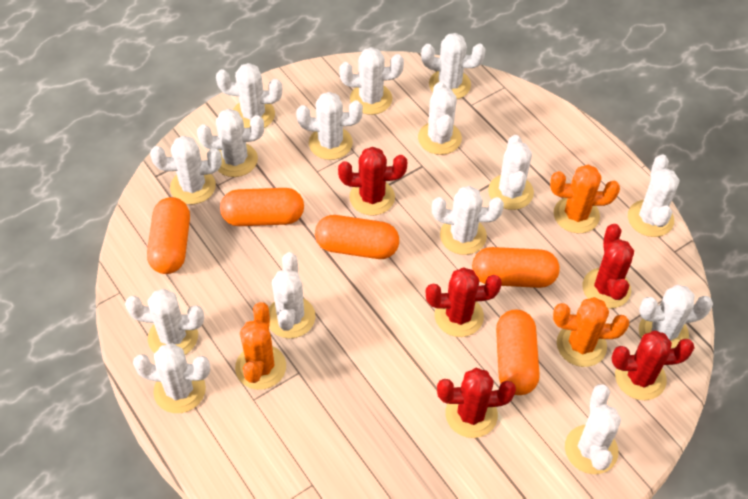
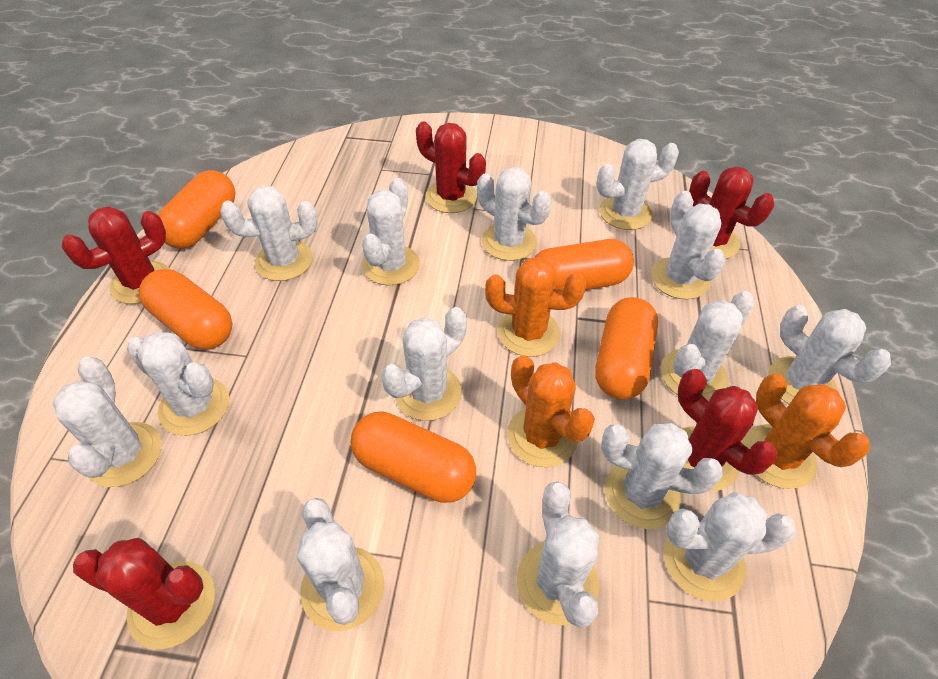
white cactus: [125,289,204,355] [133,343,210,413] [150,136,222,204] [197,109,264,177] [216,63,282,128] [269,252,316,338] [296,92,363,160] [339,47,404,115] [418,82,462,155] [421,33,486,99] [432,186,504,255] [488,135,534,210] [565,384,621,474] [628,154,680,237] [639,285,713,349] = 15 -> [53,357,162,487] [127,331,229,436] [220,185,318,281] [297,498,384,631] [362,178,420,285] [381,307,467,421] [477,167,551,261] [517,482,600,628] [596,139,679,230] [601,423,723,529] [651,191,726,300] [661,291,755,401] [664,492,797,602] [768,305,891,404] = 14

